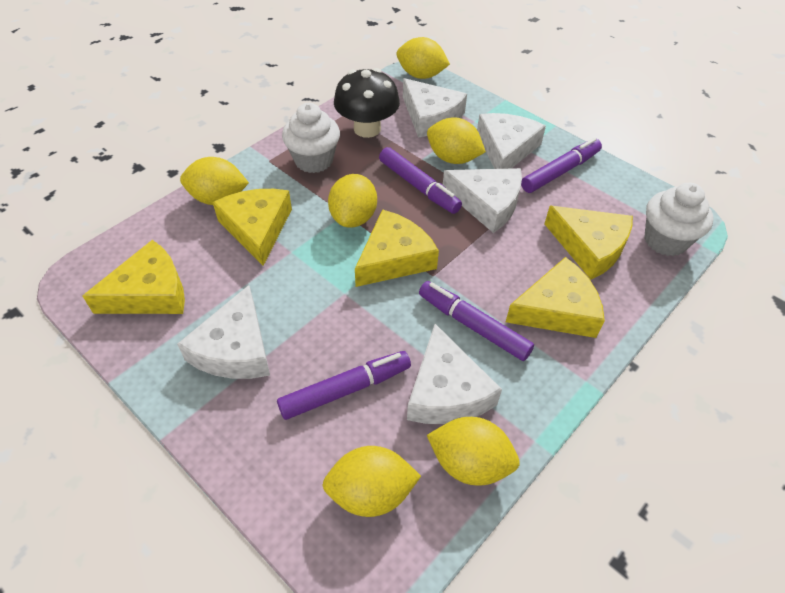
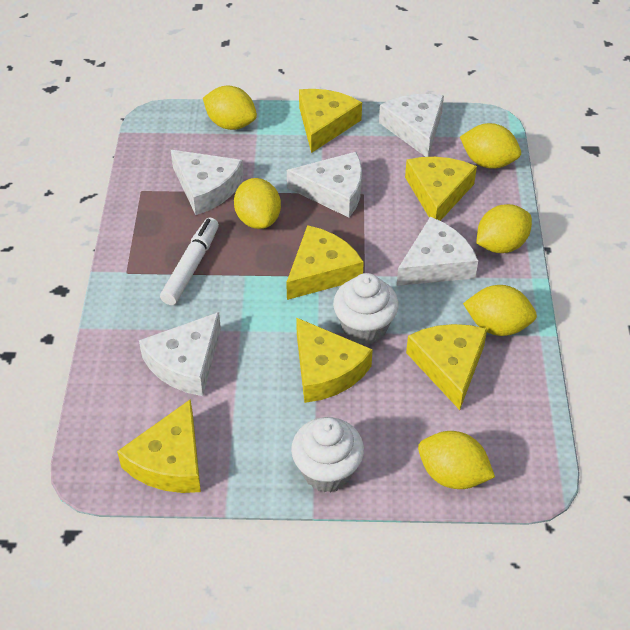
black mushroom: [334,68,400,138] = 1 -> none = 0
purple marker: [277,351,411,420] [379,147,462,214] [419,281,534,361] [521,138,602,193] = 4 -> none = 0
white marker: none = 0 -> [160,218,219,305] = 1
yellow cheese: [82,240,185,314] [213,189,292,266] [355,209,439,287] [506,257,605,338] [545,206,633,280] = 5 -> [117,399,201,493] [286,225,364,300] [296,318,373,403] [299,89,362,153] [405,157,477,221] [406,324,487,410] = 6

